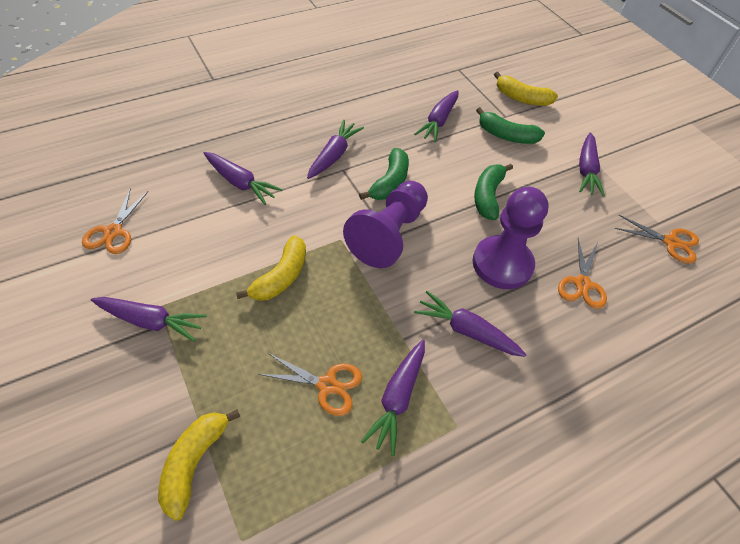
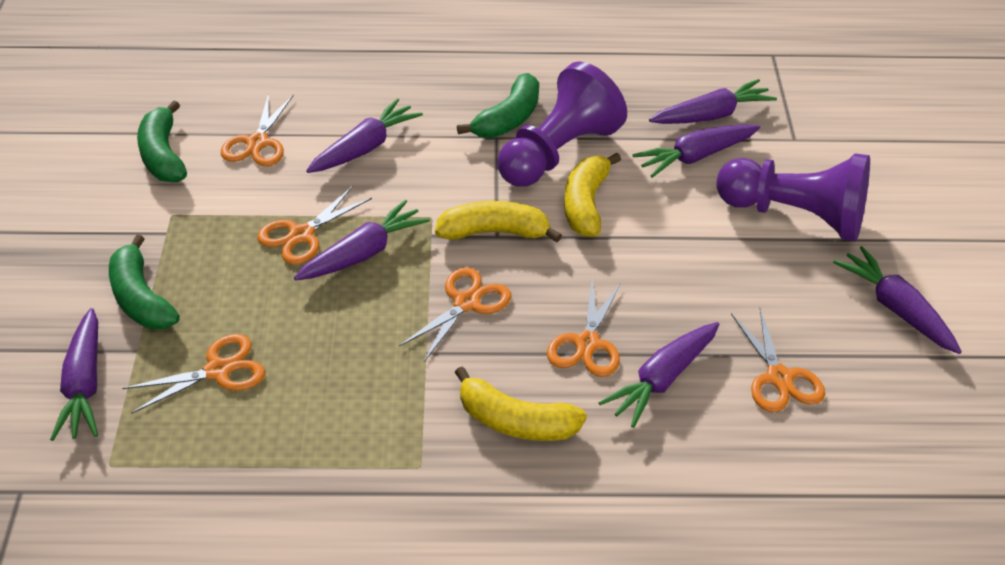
orange scissors: [82,188,148,254] [258,353,362,416] [558,238,607,309] [615,215,699,264] = 4 -> [122,334,266,413] [221,93,294,167] [257,186,372,265] [399,267,511,362] [547,279,622,377] [731,308,825,412] = 6

